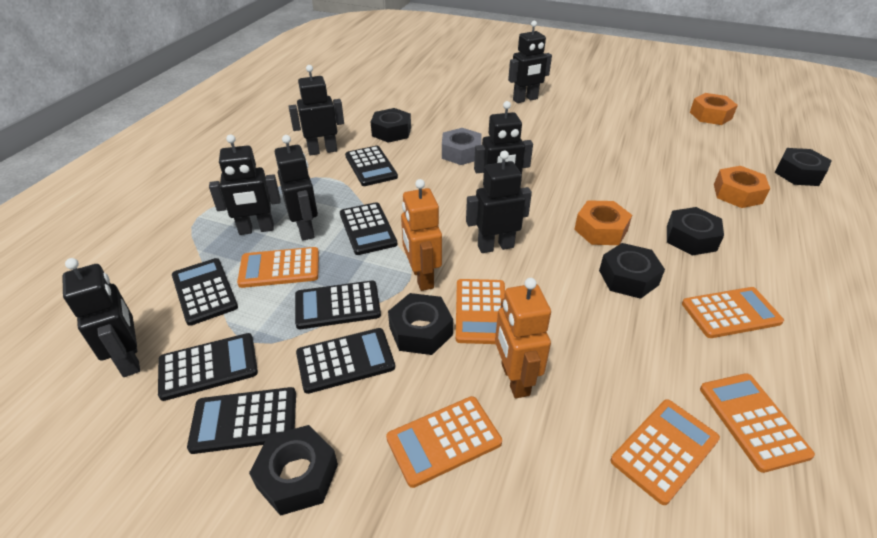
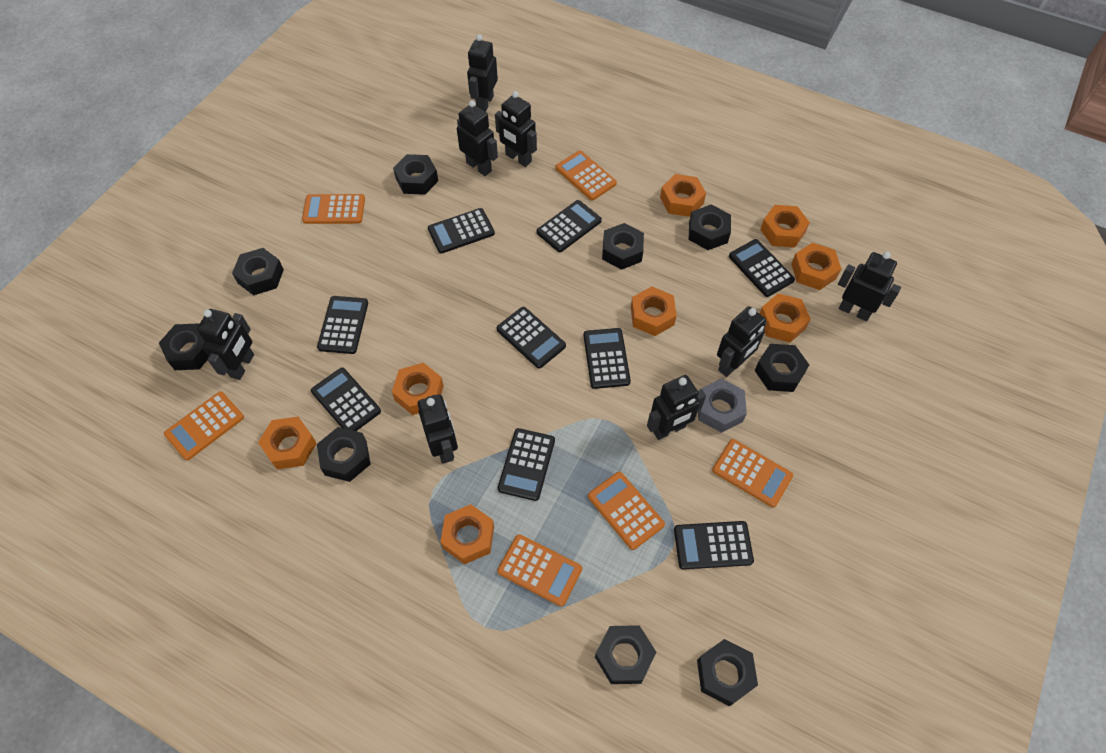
black calculator: [158,333,258,401] [172,258,238,326] [187,387,296,454] [295,281,381,329] [296,328,395,394] [340,202,397,255] [345,146,398,186] = 7 -> [311,368,381,431] [317,296,368,354] [428,208,495,254] [496,307,566,369] [498,428,555,501] [536,200,602,252] [583,328,631,389] [674,521,754,570] [729,239,795,297] = 9
black nut: [249,425,338,516] [371,108,411,143] [388,293,453,355] [599,243,665,299] [667,207,724,255] [775,148,832,186] = 6 -> [159,323,209,370] [232,248,284,295] [317,427,371,482] [393,154,438,195] [595,625,656,684] [602,223,644,270] [689,204,731,250] [697,639,758,706] [755,344,809,392] = 9
black robot: [62,258,140,377] [209,134,281,235] [275,135,318,241] [288,65,344,156] [466,151,532,253] [474,101,533,188] [508,21,552,103] = 7 -> [197,309,254,380] [417,394,458,464] [457,100,498,176] [467,34,498,112] [495,91,537,167] [647,375,706,440] [717,306,767,377] [838,252,901,321] = 8
orange nut: [574,200,632,245] [690,93,738,125] [714,166,770,208] = 3 -> [258,417,317,469] [392,363,444,415] [440,504,494,565] [631,286,677,336] [660,174,706,217] [759,293,811,343] [760,205,810,248] [791,243,842,290] = 8
orange robot: [401,179,442,291] [495,278,551,398] = 2 -> none = 0

